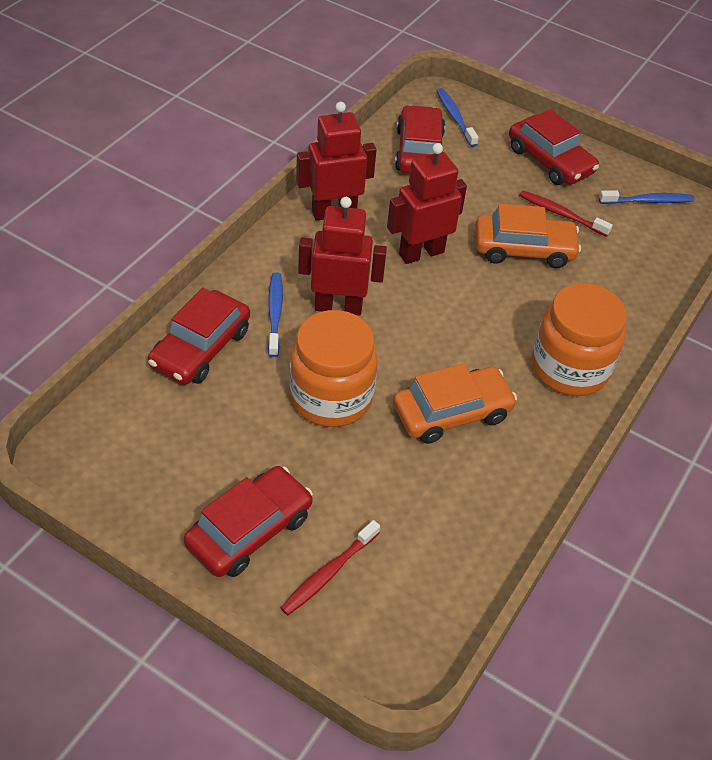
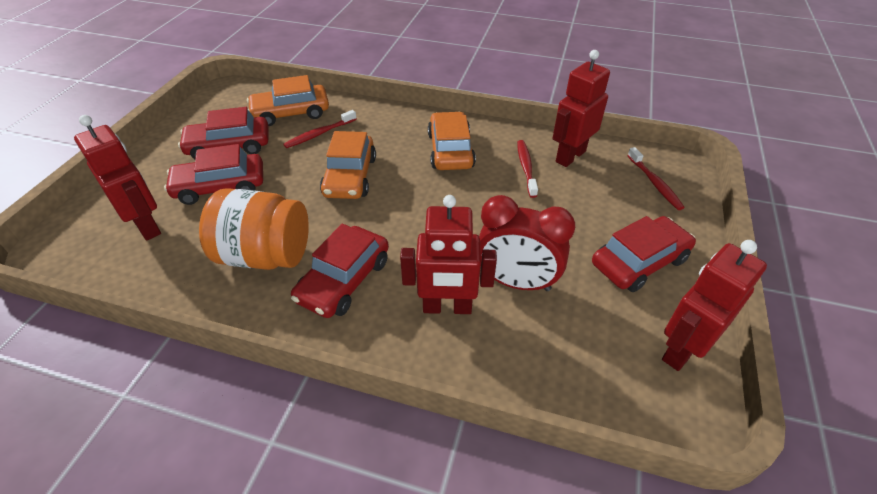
blue toothbrush: [268,272,283,357] [436,88,479,147] [599,190,694,204] = 3 -> none = 0
orange car: [393,364,517,444] [476,204,581,268] = 2 -> [247,75,329,126] [320,131,376,199] [428,112,476,170] = 3
orange jar: [290,310,378,427] [532,283,627,396] = 2 -> [199,188,309,270] = 1
red clock: none = 0 -> [479,195,575,291] = 1
red robot: [296,102,377,221] [298,197,387,316] [387,143,467,264] = 3 -> [74,115,161,241] [400,195,497,314] [552,50,610,167] [662,240,767,371] = 4
red toothbrush: [281,520,380,615] [519,191,613,237] = 2 -> [283,110,357,148] [517,140,538,198] [627,147,685,210] = 3

